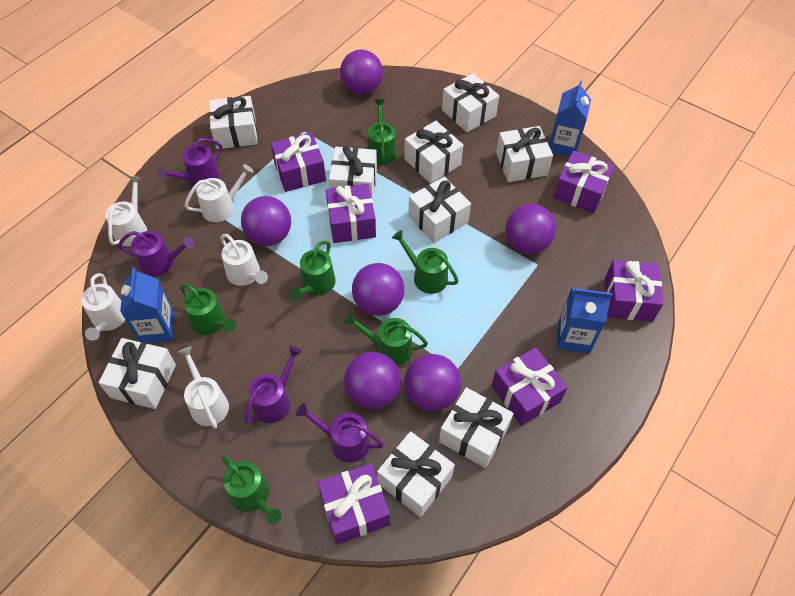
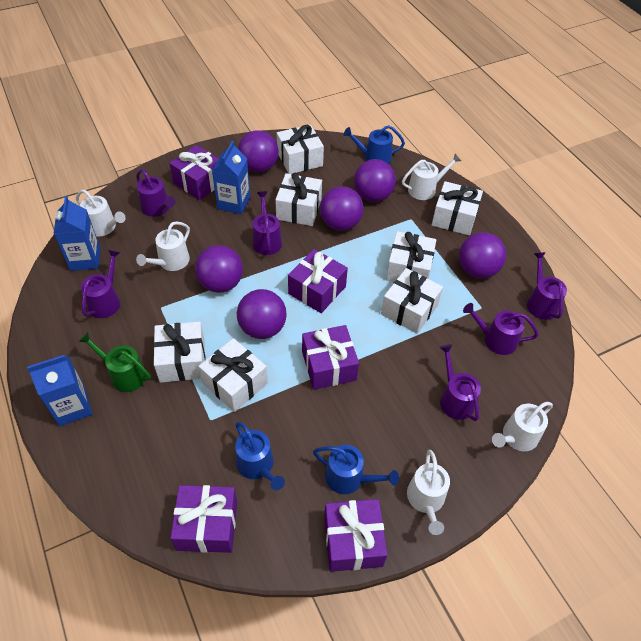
blue watering can: none = 0 -> [235,421,285,491] [313,445,399,494] [343,125,405,164] = 3
green watering can: [180,284,236,335] [221,455,281,525] [289,241,336,300] [344,313,428,365] [367,99,397,165] [392,230,459,294] = 6 -> [78,332,151,392] = 1
purple gift: [271,132,326,192] [318,463,390,545] [326,184,376,243] [491,347,568,426] [553,151,615,213] [605,260,663,322] = 6 -> [169,145,218,200] [170,485,237,553] [288,249,348,313] [302,325,359,390] [324,499,388,572] = 5
purple watering can: [118,231,195,277] [157,138,222,186] [244,346,302,424] [296,403,384,463] = 4 -> [81,250,120,318] [136,169,175,217] [252,191,282,255] [439,344,481,421] [463,303,539,355] [527,252,567,320] = 6
white gift: [98,338,176,409] [209,96,258,149] [329,146,377,200] [377,431,455,517] [404,121,463,184] [408,177,471,243] [439,387,514,468] [442,73,499,132] [496,126,553,182] = 9 -> [153,322,206,383] [199,338,268,412] [275,173,322,226] [277,125,324,174] [381,268,443,334] [386,231,436,282] [432,181,483,235] = 7

